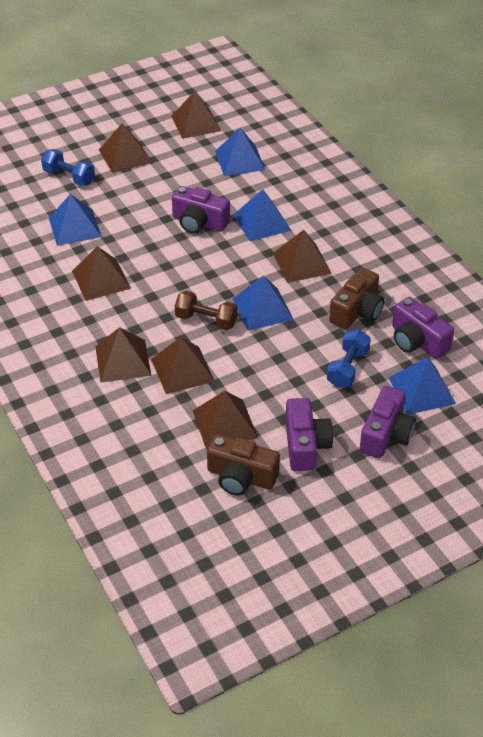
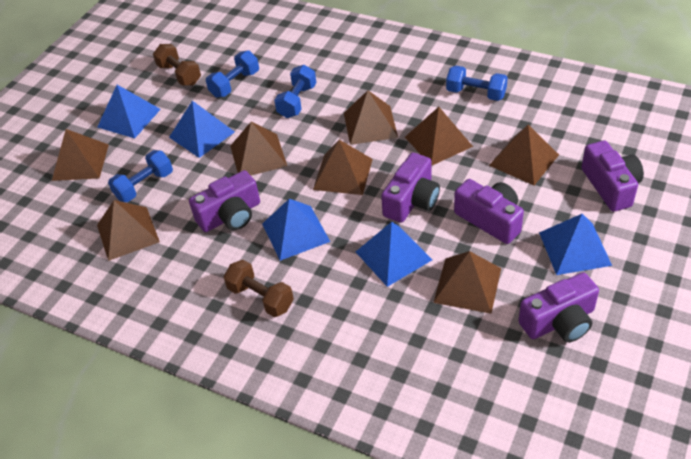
blue dumbbell: [41,149,95,186] [327,329,371,388] = 2 -> [108,150,173,202] [206,50,259,98] [274,65,317,118] [446,65,508,101] = 4
brown camera: [207,434,280,496] [329,268,384,329] = 2 -> none = 0
brown dumbbell: [175,291,238,331] = 1 -> [153,44,201,86] [223,260,294,317] = 2
brown pyramid: [72,246,131,301] [95,327,151,383] [99,123,152,173] [151,337,215,394] [171,91,221,139] [193,391,258,450] [273,230,332,283] = 7 -> [52,129,109,181] [97,200,160,261] [230,122,287,175] [313,140,373,195] [344,90,398,145] [405,107,473,166] [433,251,501,314] [489,125,559,185] = 8
purple camera: [172,186,230,234] [285,398,333,471] [359,386,416,459] [392,297,454,359] = 4 -> [189,170,260,232] [381,153,440,223] [454,179,524,244] [518,272,599,342] [581,140,644,212] = 5

